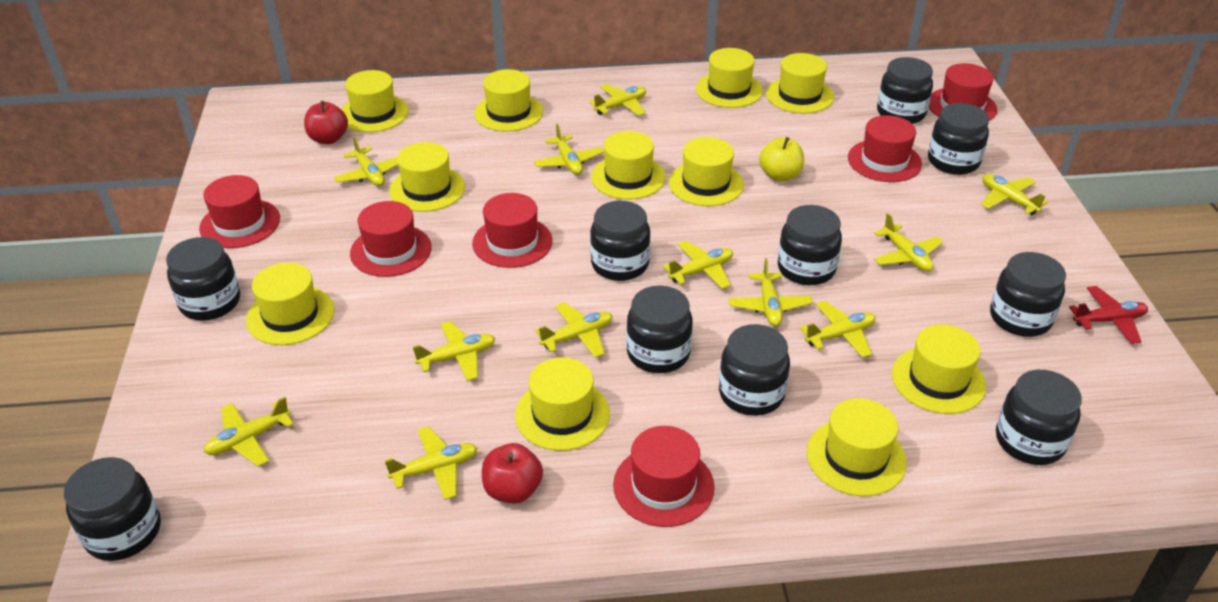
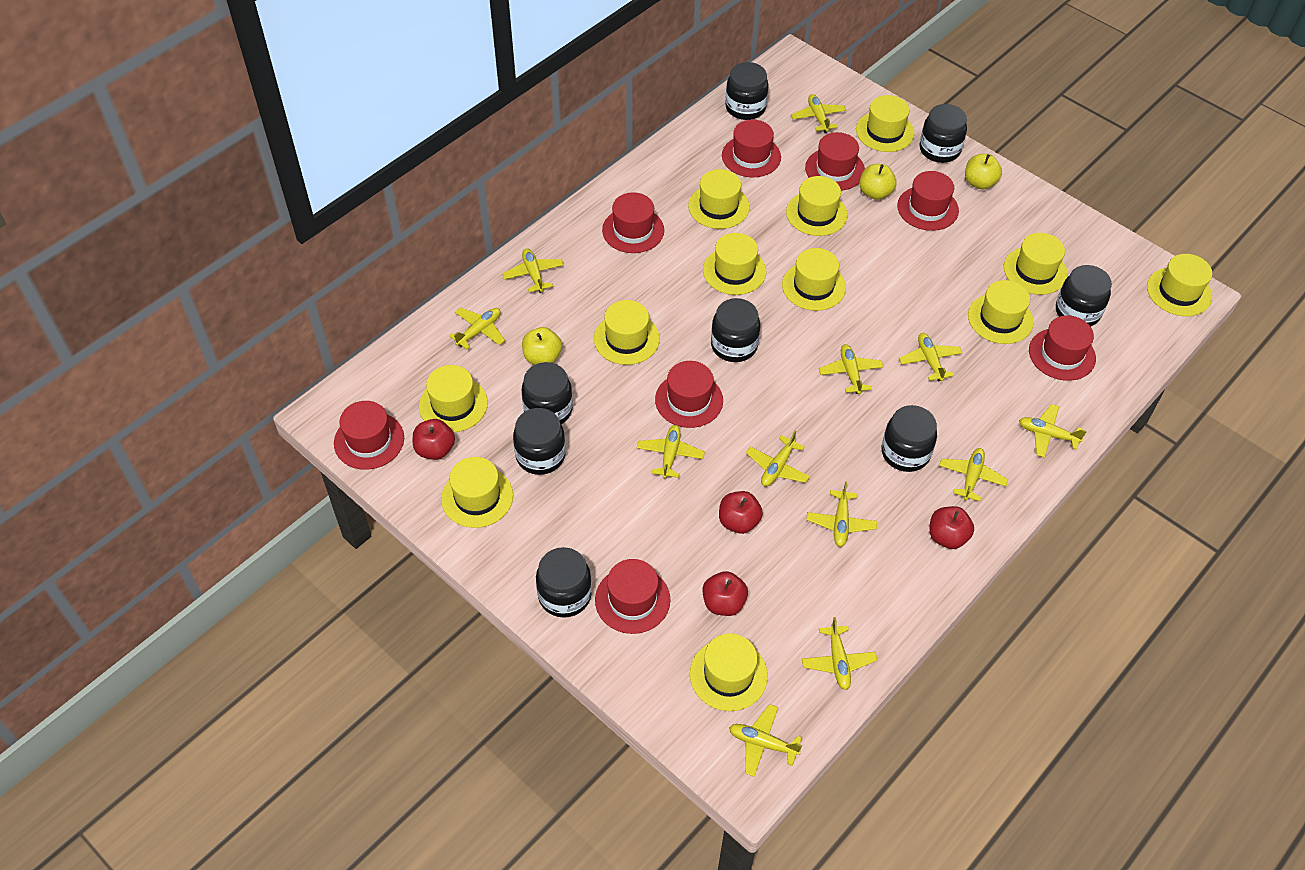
black jar: [64,457,161,561] [166,237,240,321] [590,201,650,281] [626,285,693,373] [719,324,790,416] [778,205,842,285] [877,57,933,124] [928,103,989,175] [990,252,1066,337] [996,370,1082,465] = 10 -> [513,408,566,475] [522,362,573,424] [536,547,592,618] [711,298,760,362] [725,62,769,120] [882,405,937,472] [920,104,967,163] [1056,265,1112,327] = 8
red apple: [304,101,348,144] [482,443,543,503] = 2 -> [413,419,455,460] [702,571,748,616] [719,491,763,534] [929,506,974,549] = 4
red hat: [199,175,280,248] [350,201,432,277] [472,193,553,268] [613,426,715,527] [848,115,922,182] [929,63,997,121] = 6 -> [334,401,404,470] [595,559,671,634] [602,192,664,253] [655,361,723,428] [722,120,781,177] [805,132,865,191] [897,171,959,231] [1029,315,1096,381] = 8
red plane: [1069,286,1148,344] = 1 -> none = 0
yellow apple: [759,137,804,182] = 1 -> [522,327,562,365] [859,164,897,200] [965,154,1002,190] = 3
yellow hat: [246,263,334,345] [341,70,409,132] [389,142,465,212] [474,69,543,132] [515,357,610,451] [591,131,666,199] [669,137,744,206] [696,48,763,108] [766,53,834,114] [806,398,907,496] [892,325,986,414] = 11 -> [419,365,488,432] [441,457,513,528] [594,300,660,365] [688,169,750,229] [690,633,768,711] [703,233,766,295] [782,248,846,311] [786,176,848,236] [856,95,915,152] [968,280,1034,344] [1004,233,1068,295] [1147,254,1212,316] = 12

